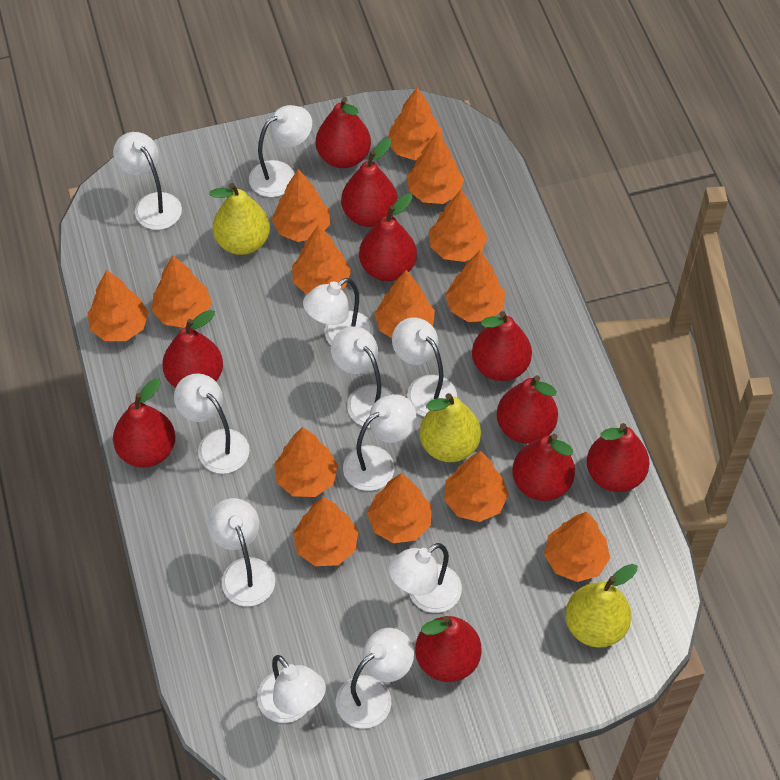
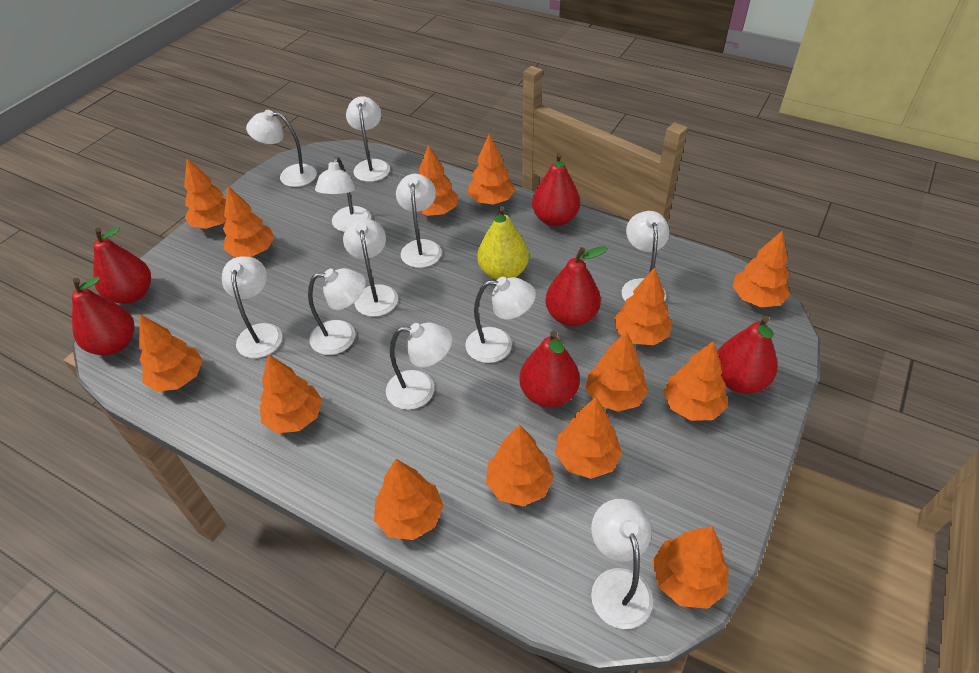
red pear: [113,378,175,468] [162,310,223,388] [316,97,371,168] [341,138,398,227] [359,193,417,281] [415,616,481,682] [472,311,532,381] [497,375,558,444] [512,434,575,501] [587,423,650,492] = 10 -> [72,277,135,355] [93,227,151,304] [519,331,580,407] [532,153,580,226] [545,246,608,326] [717,316,778,394] = 6
yellow pear: [209,183,270,255] [419,393,481,462] [565,564,637,648] = 3 -> [477,206,529,280] = 1

